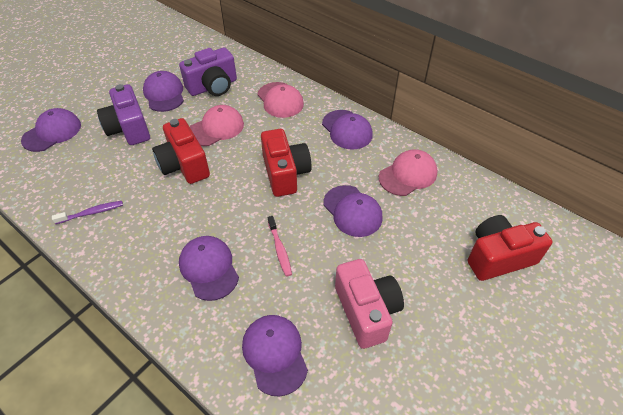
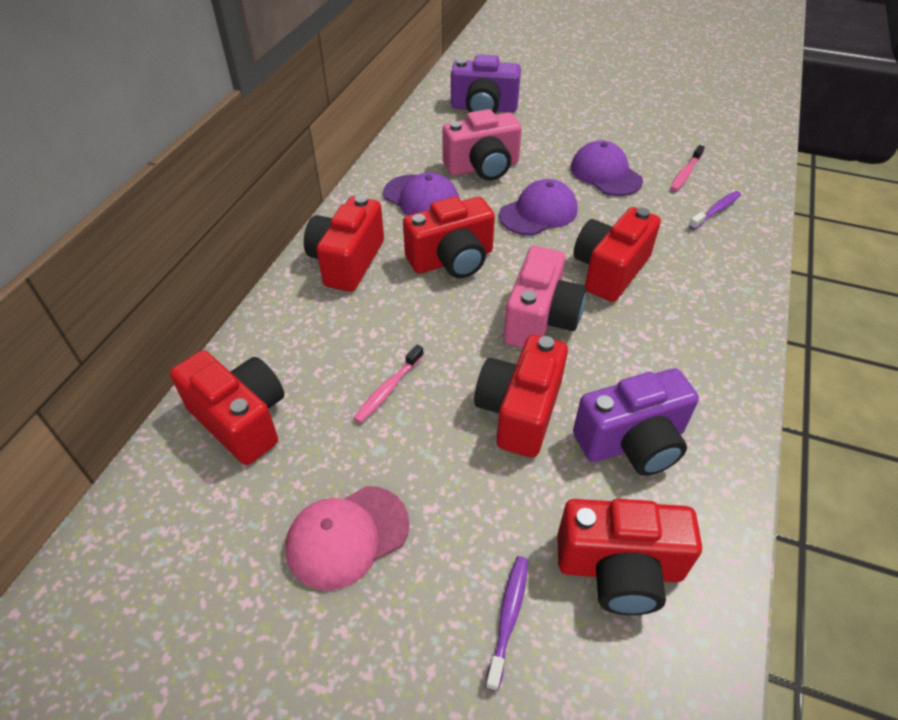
pink camera: [335,259,404,349] = 1 -> [442,109,522,181] [504,246,586,348] = 2
pink cap: [190,105,244,146] [257,82,304,118] [379,149,438,196] = 3 -> [286,486,409,590] = 1
pink toothbrush: [268,216,292,277] = 1 -> [353,345,424,423] [670,145,705,191] = 2
purple cap: [21,108,81,152] [143,71,184,112] [179,236,239,301] [242,315,308,396] [322,110,373,150] [323,185,383,237] = 6 -> [383,173,459,215] [499,179,577,235] [571,140,643,196] = 3
purple toothbrush: [52,201,123,224] = 1 -> [485,556,528,691] [689,191,741,230] = 2
red camera: [152,118,210,184] [261,129,312,197] [468,215,553,281] = 3 -> [170,350,284,465] [304,195,384,292] [403,196,495,278] [474,335,568,458] [557,499,702,615] [573,207,661,302] = 6

